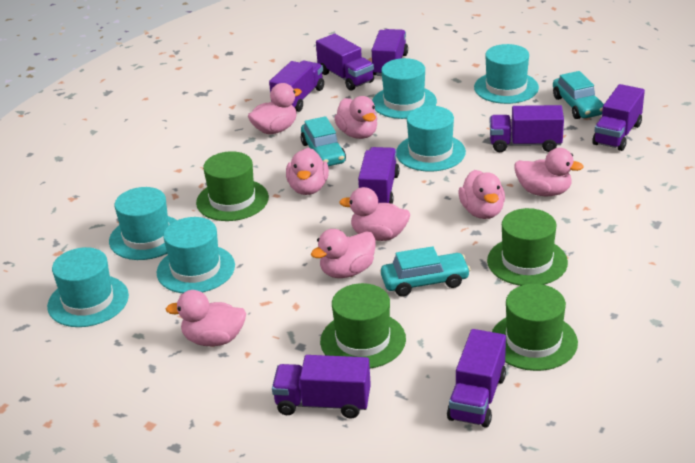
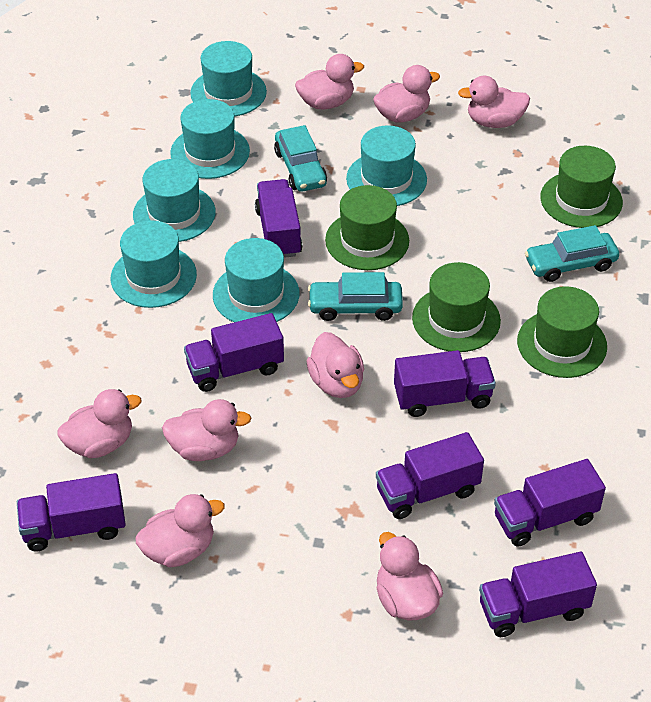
purple truck: [269,61,324,112] [272,355,371,419] [316,34,374,91] [358,147,399,204] [372,29,408,76] [447,329,506,428] [490,105,564,152] [592,84,645,151] = 8 -> [17,473,126,552] [184,313,284,392] [255,179,303,258] [376,432,484,519] [394,350,496,417] [479,552,597,637] [494,459,606,547] = 7

